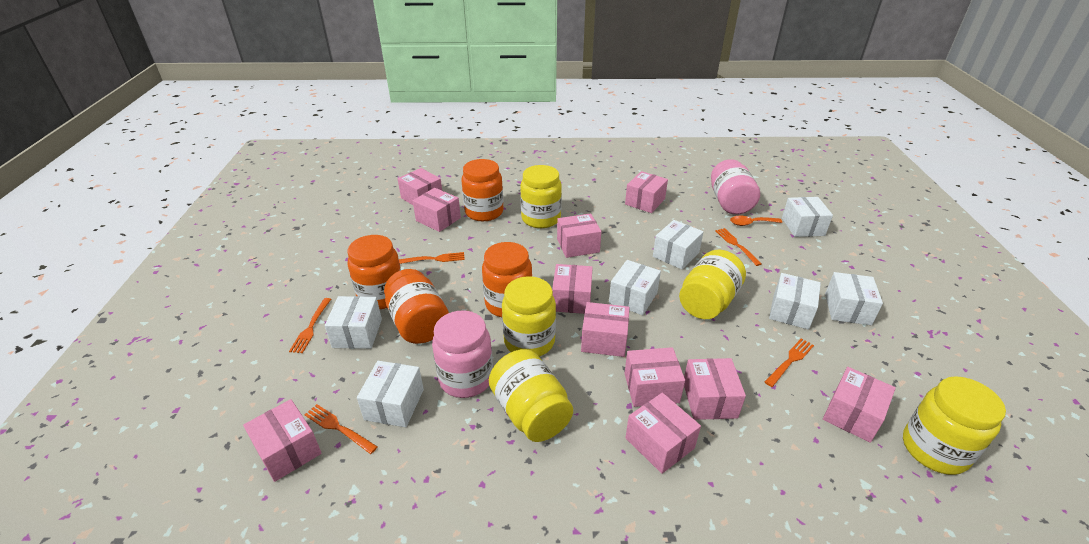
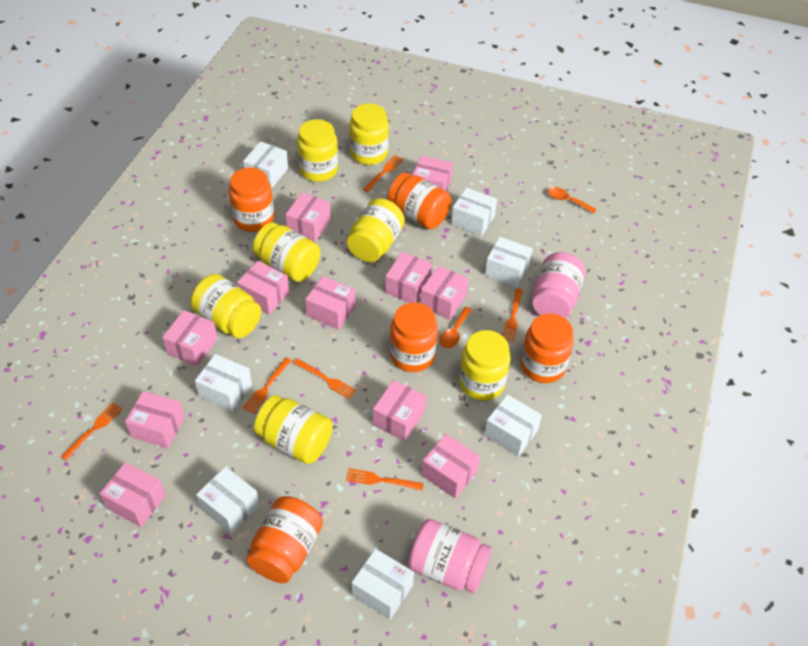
orange fork: [289,298,331,353] [305,404,378,454] [399,252,465,264] [715,228,762,266] [765,338,814,387] = 5 -> [61,403,123,461] [243,358,292,414] [293,358,356,399] [346,468,424,491] [364,155,403,192] [503,288,523,342] = 6
orange jar: [348,235,401,309] [384,269,449,344] [462,159,504,221] [482,242,532,317] = 4 -> [229,167,274,232] [246,496,323,583] [387,172,451,229] [390,302,438,372] [521,314,574,383] = 5
orange spoon: [730,216,782,226] = 1 -> [440,307,472,348] [548,187,597,214] = 2
yellow jar: [489,349,573,442] [502,276,556,357] [520,165,562,228] [679,250,746,319] [903,376,1006,475] = 5 -> [191,274,261,338] [253,222,320,282] [254,395,333,464] [297,119,338,182] [347,198,405,262] [349,103,389,165] [459,330,510,401] = 7

